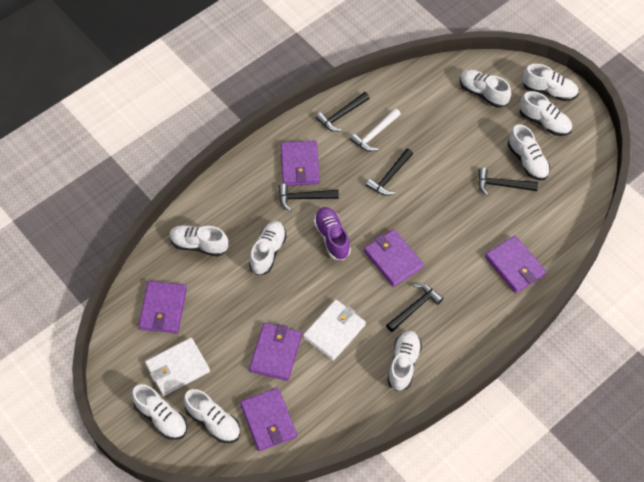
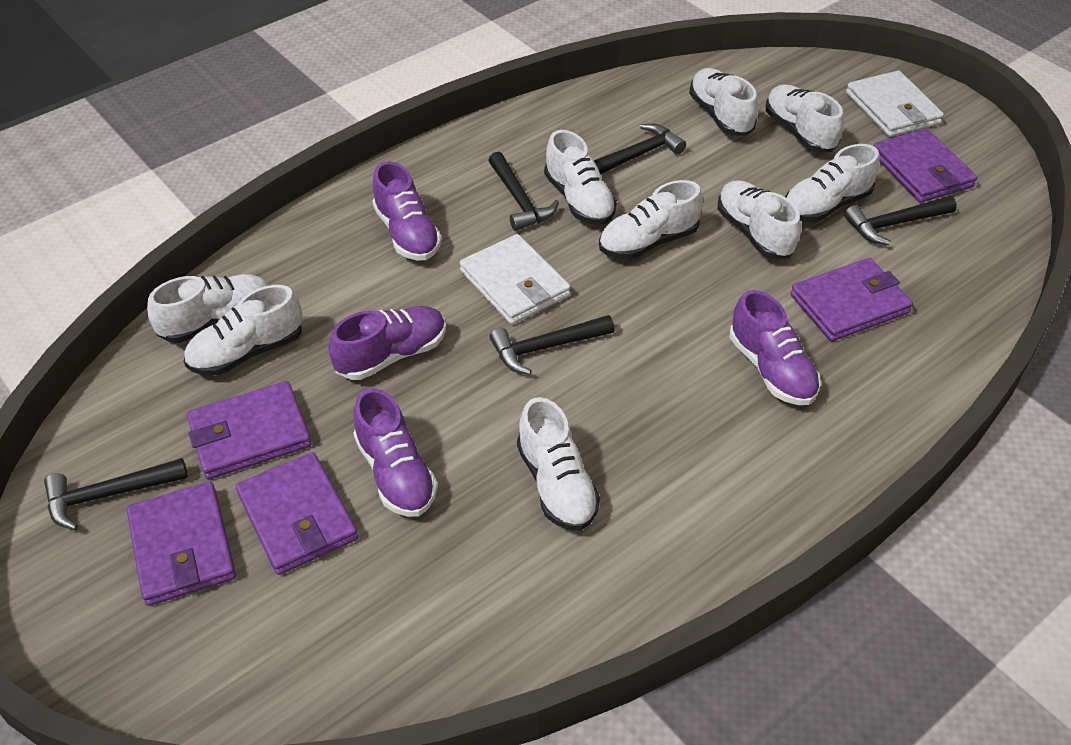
purple shoe: [314,207,351,260] = 1 -> [328,306,446,380] [353,388,438,517] [372,161,442,260] [729,290,821,405] = 4
purple wallet: [138,281,187,333] [240,388,297,451] [249,323,302,381] [280,140,320,186] [364,229,424,287] [485,236,546,293] = 6 -> [127,482,236,606] [187,381,311,479] [236,452,358,575] [790,258,913,341] [874,129,977,203] = 5
white hammer: [350,108,401,151] = 1 -> none = 0

